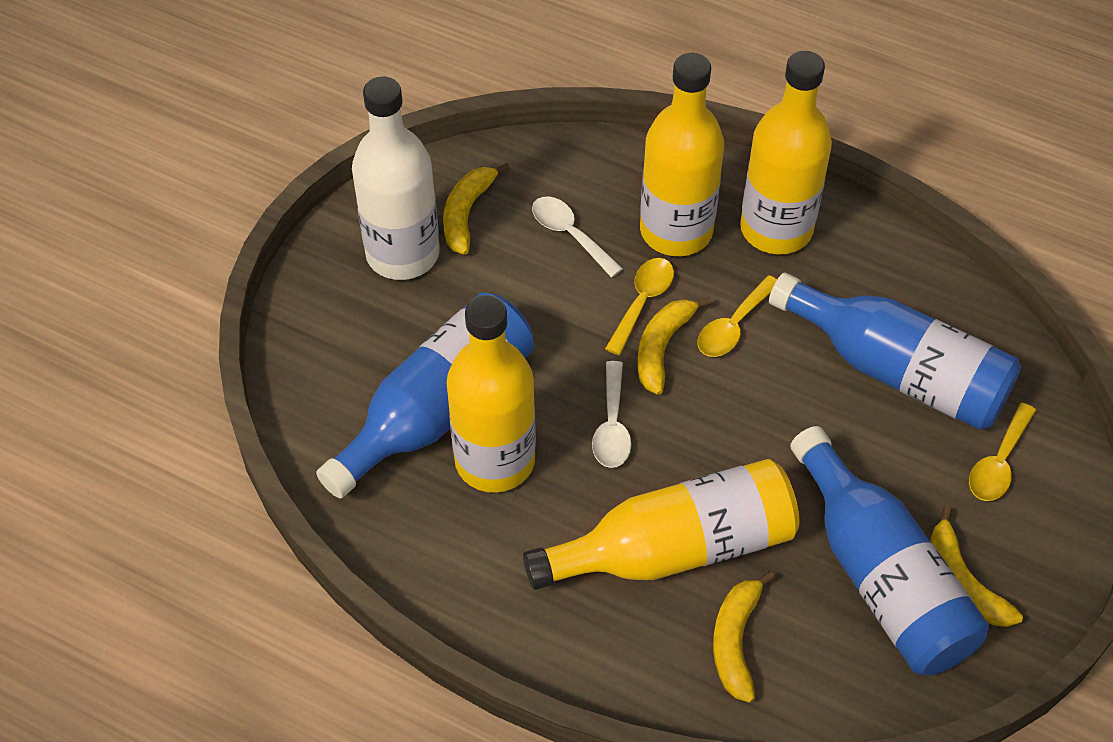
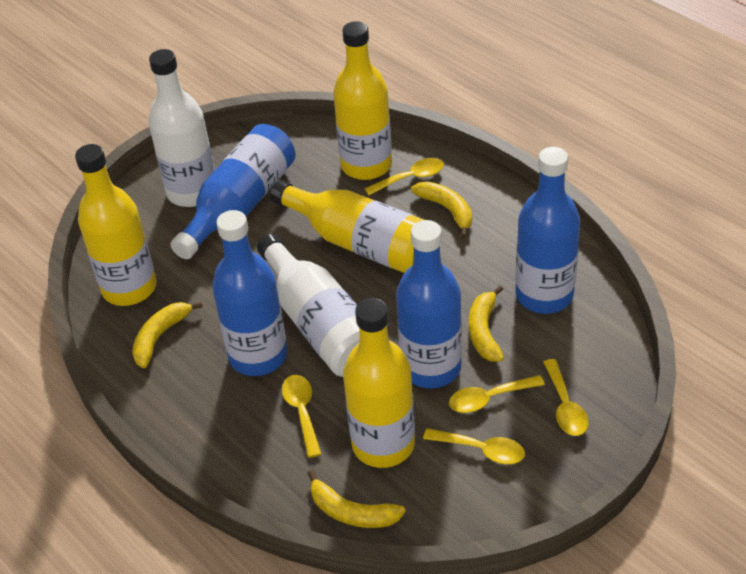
blue bottle: [316,293,534,499] [769,273,1021,430] [790,426,989,676] = 3 -> [170,124,296,259] [212,210,287,376] [396,220,462,388] [516,147,580,314] = 4
white bottle: [352,76,440,280] = 1 -> [148,49,215,207] [257,234,360,377] = 2
white spoon: [532,196,623,278] [592,361,632,468] = 2 -> none = 0
yellow spoon: [605,258,674,355] [698,275,777,357] [969,403,1036,501] = 3 -> [282,375,322,458] [364,158,444,195] [423,428,525,464] [449,375,545,413] [543,359,588,436] = 5

